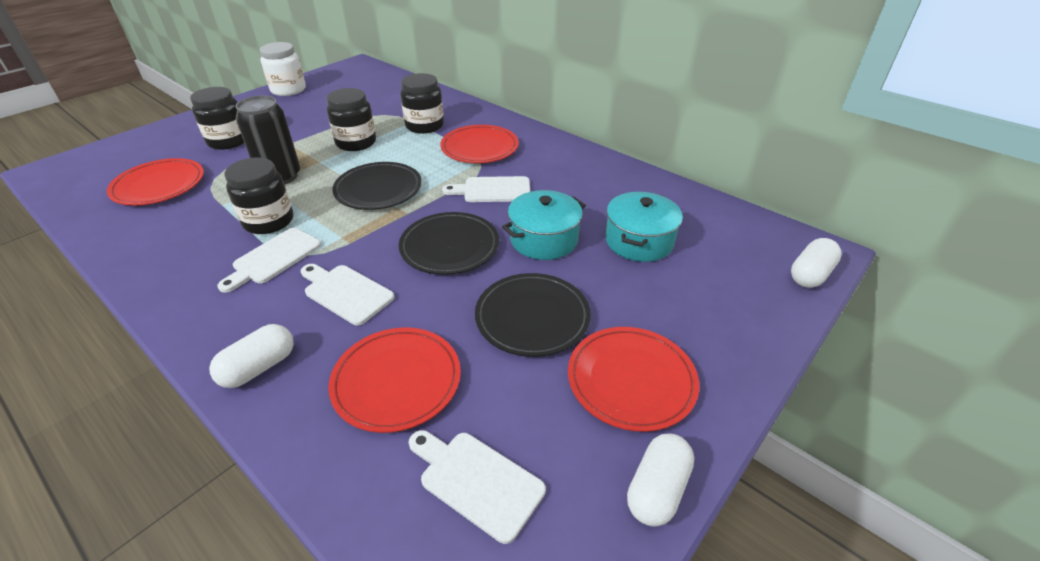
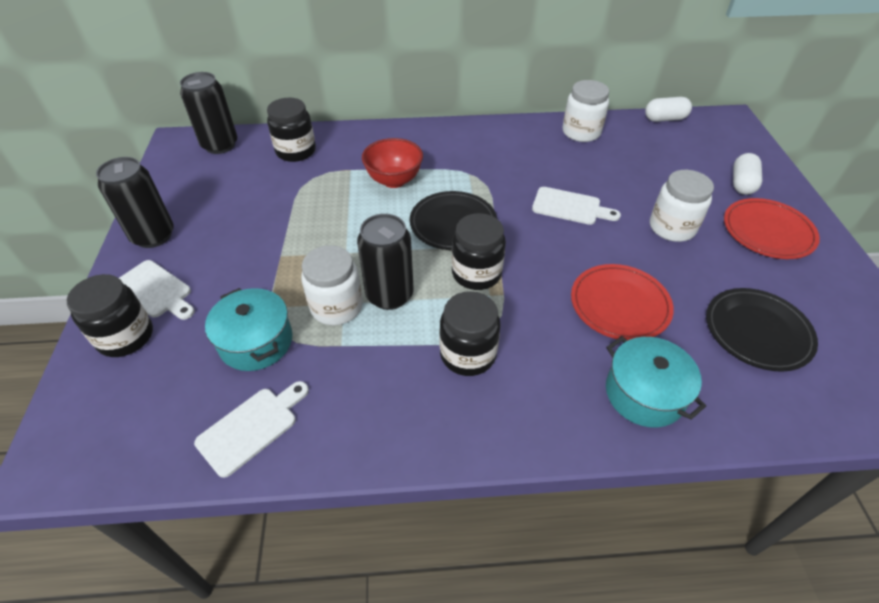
black can: [235,95,300,185] = 1 -> [96,157,174,248] [180,72,237,154] [357,214,414,310] = 3
black plate: [332,162,422,210] [399,212,499,275] [475,273,591,357] = 3 -> [410,191,497,250] [706,288,818,372] = 2
red bowl: none = 0 -> [362,138,423,188] = 1
red plate: [107,158,204,205] [328,327,461,433] [440,125,519,163] [568,327,699,432] = 4 -> [571,264,674,340] [724,198,820,259] = 2
white capsule: [209,324,294,388] [627,433,694,527] [791,238,842,288] = 3 -> [645,97,692,122] [733,153,762,195] = 2
white cutting board: [217,228,321,293] [301,264,394,325] [408,430,546,544] [442,176,530,202] = 4 -> [119,260,195,320] [194,381,309,478] [532,187,621,225] = 3
white jar: [260,42,306,96] = 1 -> [301,245,363,325] [563,80,609,142] [650,170,714,242] = 3

